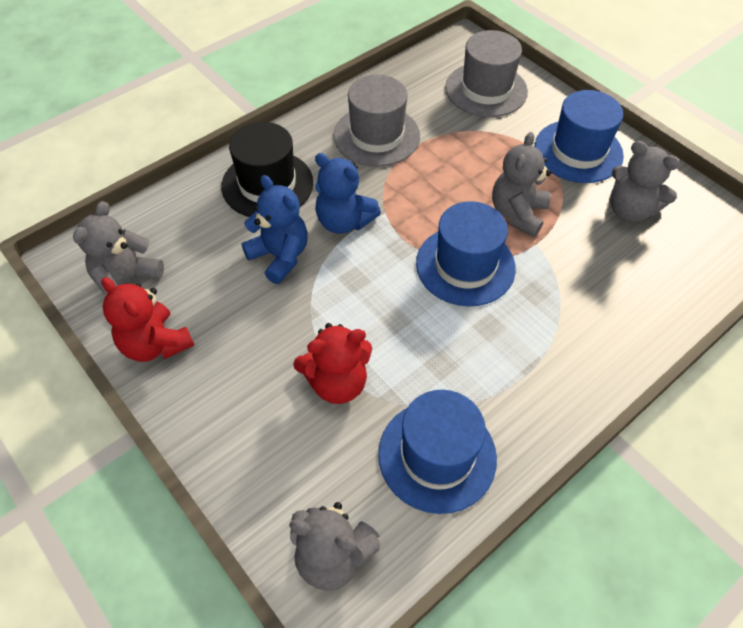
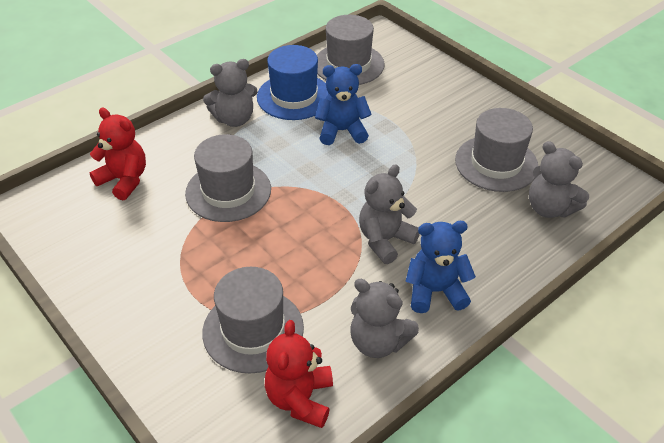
black hat: [221,122,313,217] = 1 -> none = 0
blue hat: [378,390,497,514] [416,201,516,307] [535,90,624,183] = 3 -> [257,45,329,120] = 1
grey hat: [334,75,420,167] [445,30,528,117] = 2 -> [185,134,271,222] [202,267,304,374] [317,15,385,85] [455,108,538,192] = 4

